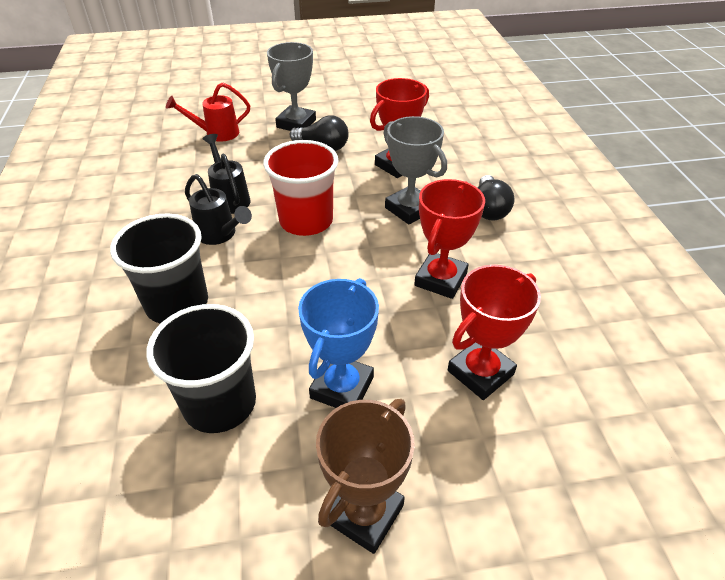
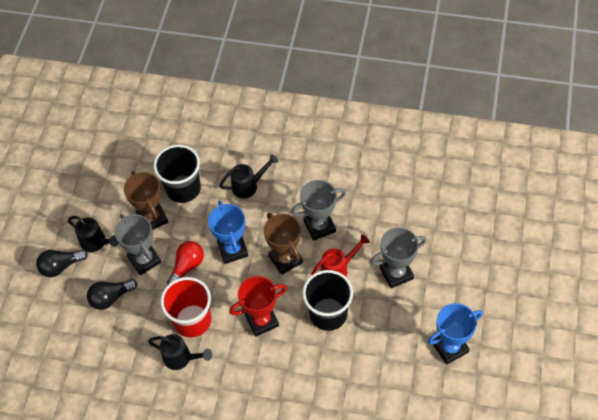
black watering can: [185,174,252,245] [203,134,250,214] = 2 -> [68,216,119,252] [148,334,212,370] [219,154,278,199] = 3
blue trophy: [298,278,379,408] = 1 -> [208,201,248,264] [428,303,482,365] = 2
brown trophy: [316,399,415,554] = 1 -> [124,171,168,230] [264,213,303,275] = 2
grey trophy: [267,42,316,131] [383,116,447,225] = 2 -> [115,214,162,275] [291,180,346,241] [371,227,427,288] = 3
red light bulb: none = 0 -> [167,241,204,284] = 1
red trophy: [370,78,429,178] [414,179,485,299] [448,265,541,400] = 3 -> [229,276,287,337] = 1

